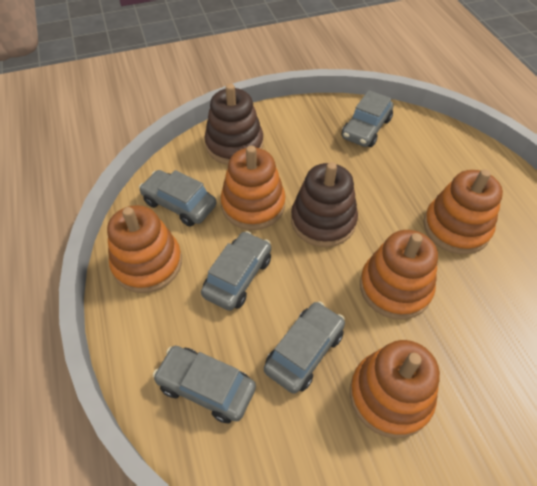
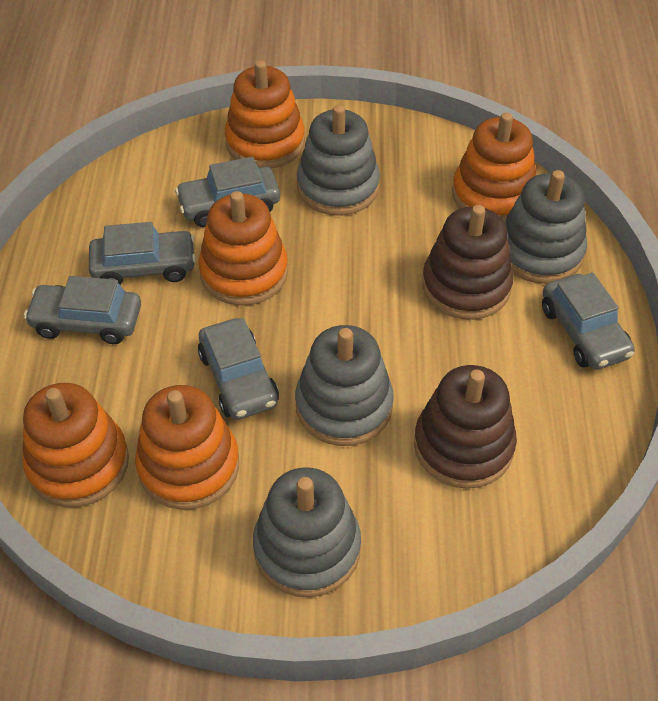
grey stacking toy: none = 0 -> [253,467,361,597] [295,325,394,446] [297,105,380,216] [504,170,587,284] = 4

